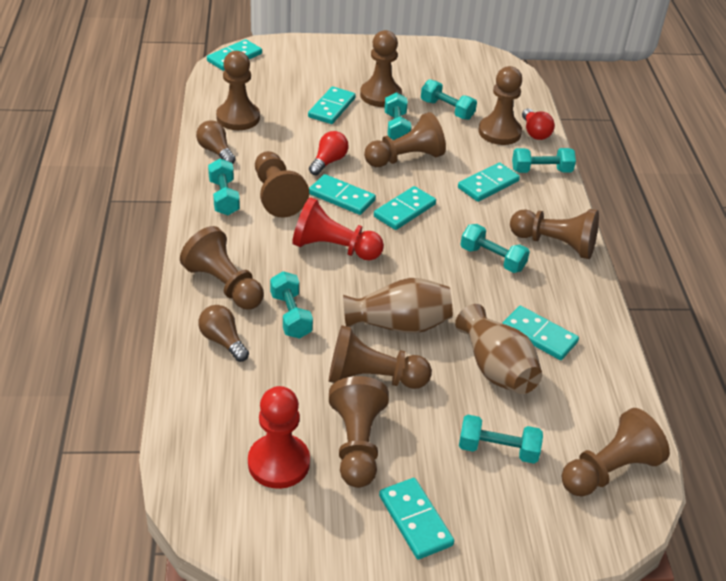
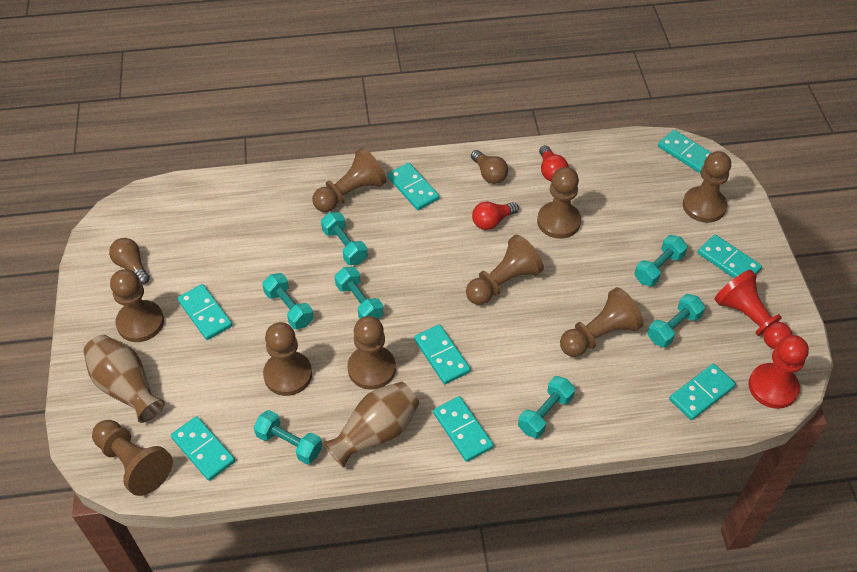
brown pawn: [180,226,264,310] [216,51,260,130] [255,151,309,217] [329,325,432,389] [329,376,389,488] [360,30,402,107] [364,112,446,167] [478,66,522,145] [510,209,599,259] [561,408,670,497] = 10 -> [92,420,173,496] [110,269,164,342] [263,322,312,396] [312,148,387,212] [348,316,396,390] [466,235,544,305] [537,167,581,239] [560,287,644,357] [683,151,731,223] = 9
turquoise domino: [207,39,262,71] [308,86,356,124] [309,174,376,215] [374,186,436,230] [379,478,454,559] [458,162,520,202] [502,306,579,360] = 7 -> [171,416,235,481] [177,284,232,340] [387,163,440,210] [414,324,471,384] [433,396,494,462] [658,130,711,173] [669,364,736,420] [698,235,762,278] = 8

